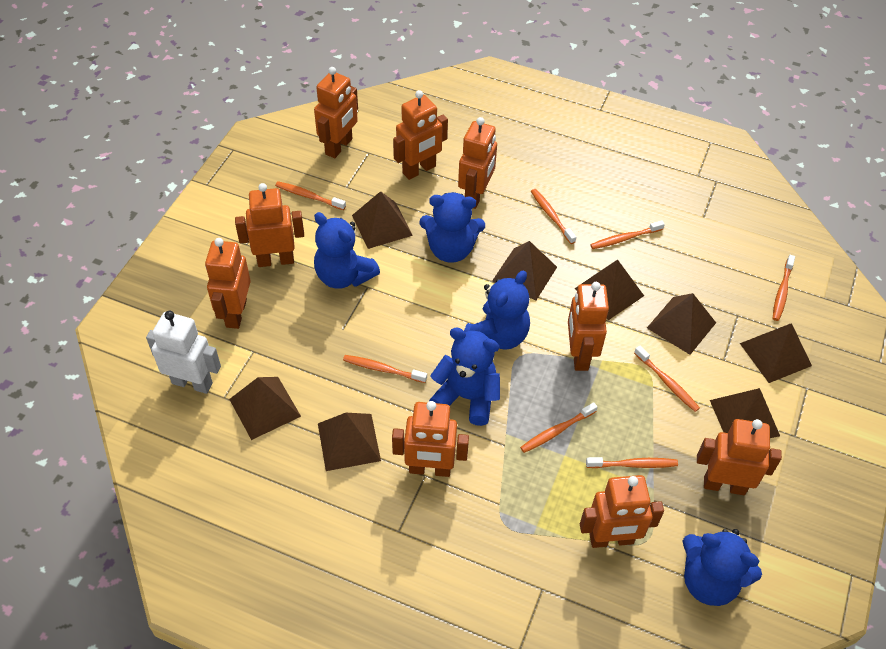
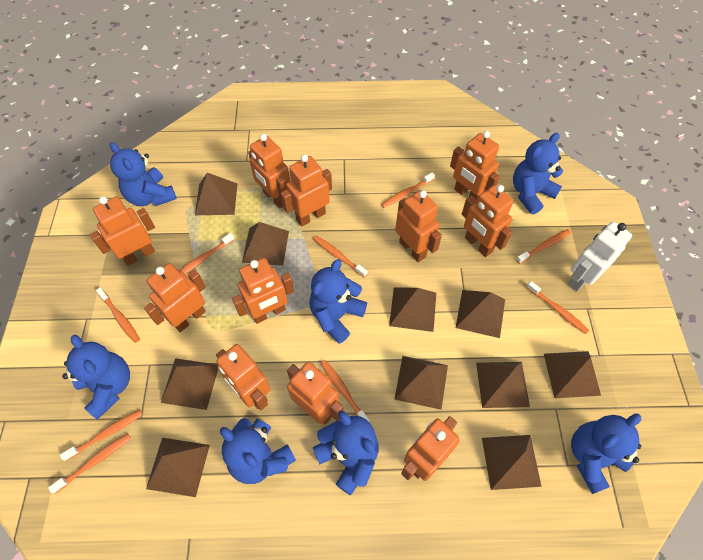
blue teddy bear: [314,212,380,289] [419,192,485,263] [429,327,500,426] [464,270,530,350] [682,529,762,606] = 5 -> [62,335,130,420] [110,142,177,206] [220,418,296,484] [309,259,367,344] [312,411,379,495] [513,133,563,214] [571,414,641,494] = 7
brown pyramid: [229,377,301,440] [318,413,381,471] [352,191,413,249] [492,241,557,300] [574,259,644,320] [647,293,716,355] [710,388,780,438] [740,323,812,383] = 8 -> [146,438,210,497] [161,358,218,410] [195,173,238,215] [242,222,289,266] [389,287,436,332] [394,356,448,410] [456,290,505,338] [476,362,530,408] [482,435,542,490] [544,351,601,398] = 10
orange robot: [205,238,251,329] [235,183,304,267] [314,67,358,158] [392,401,469,477] [393,90,448,180] [458,117,497,209] [568,282,609,371] [580,475,664,548] [697,419,782,495] = 9 -> [90,196,155,266] [144,263,206,332] [216,344,271,410] [232,258,294,324] [248,134,290,208] [281,154,332,227] [287,362,343,424] [395,190,442,262] [401,416,460,481] [450,131,500,201] [462,185,514,257] = 11
orange toothbrush: [275,181,346,210] [343,355,427,383] [520,402,597,453] [531,189,576,244] [586,457,678,468] [590,220,665,249] [634,346,700,412] [772,255,795,321] = 8 -> [48,433,131,493] [60,410,143,461] [96,287,140,343] [179,233,235,274] [313,235,367,277] [320,360,370,422] [381,172,435,208] [516,229,571,264] [526,281,589,334] = 9

